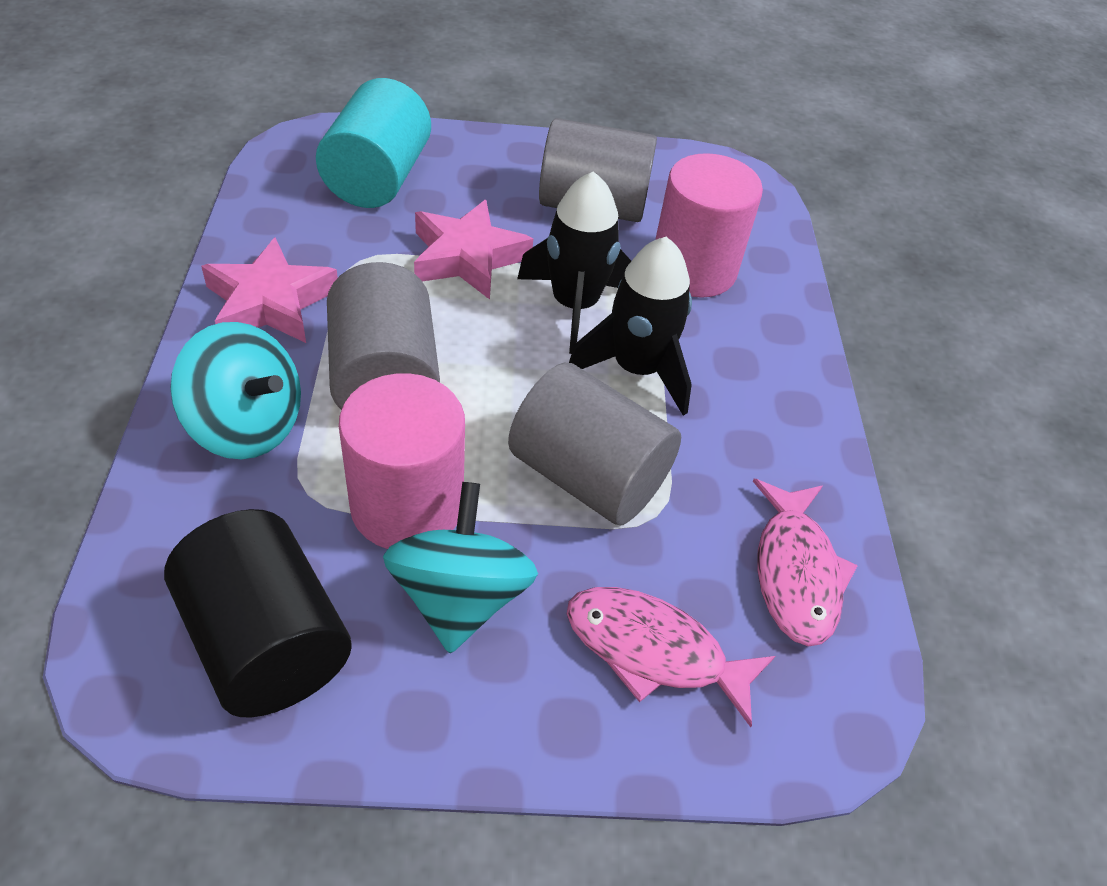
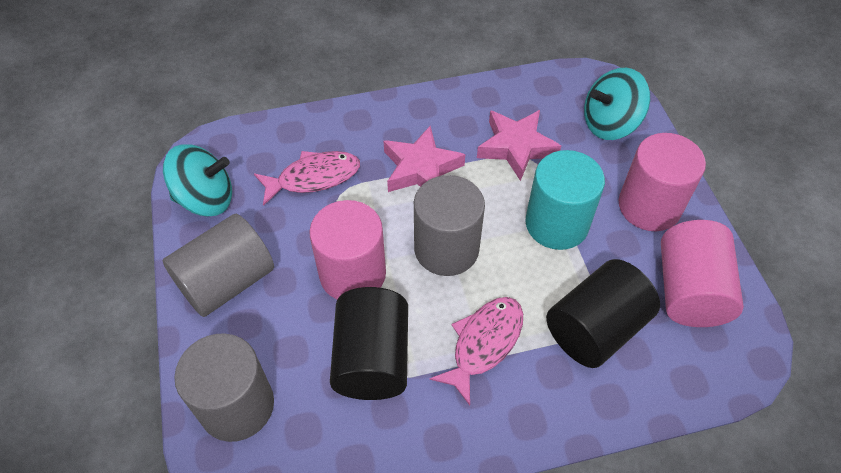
black cylinder: [164,509,352,717] = 1 -> [330,287,408,400] [546,259,660,368] = 2
black rocket: [517,171,631,354] [569,236,692,416] = 2 -> none = 0
pink cylinder: [339,373,465,549] [655,153,763,298] = 2 -> [309,200,386,299] [619,133,706,231] [661,220,744,327] = 3

